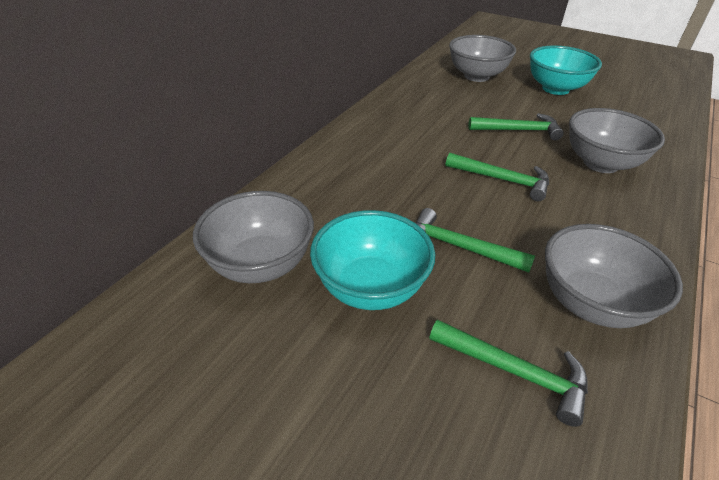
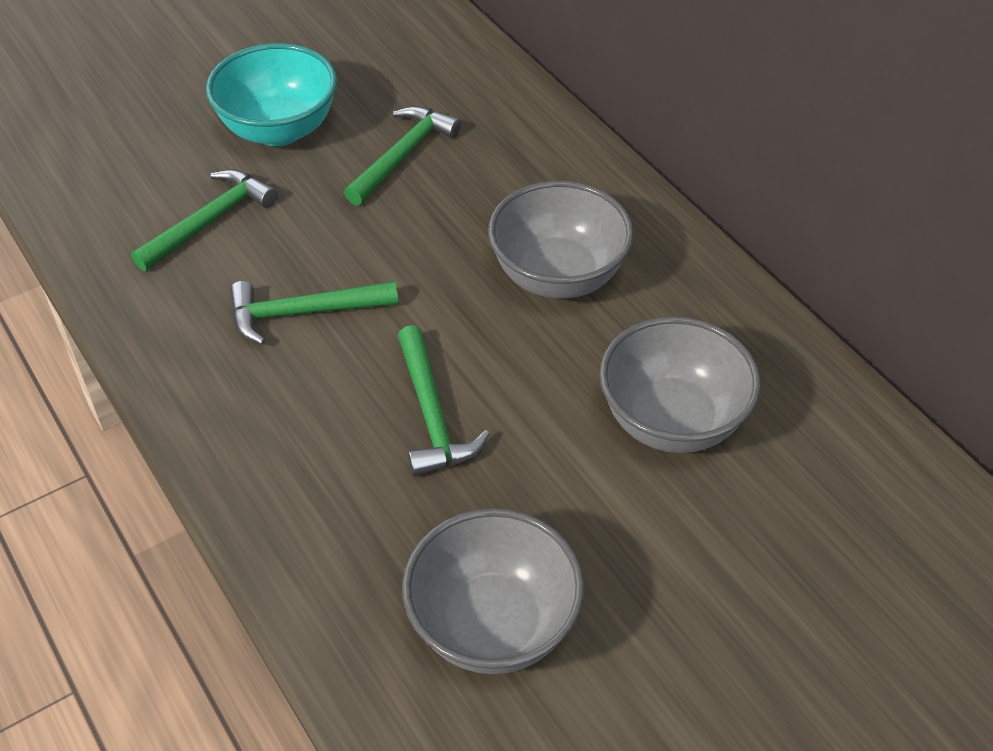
grey bowl: [193,191,314,283] [449,35,516,82] [545,224,683,328] [569,108,665,173] = 4 -> [402,508,584,674] [488,181,634,298] [600,316,761,453] = 3
turquoise bowl: [310,210,435,310] [530,45,602,95] = 2 -> [206,43,337,146] = 1

